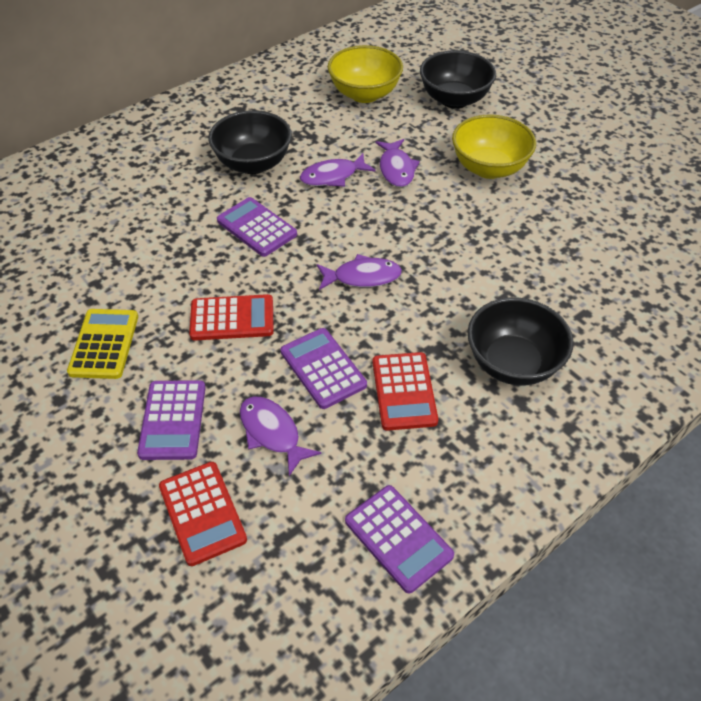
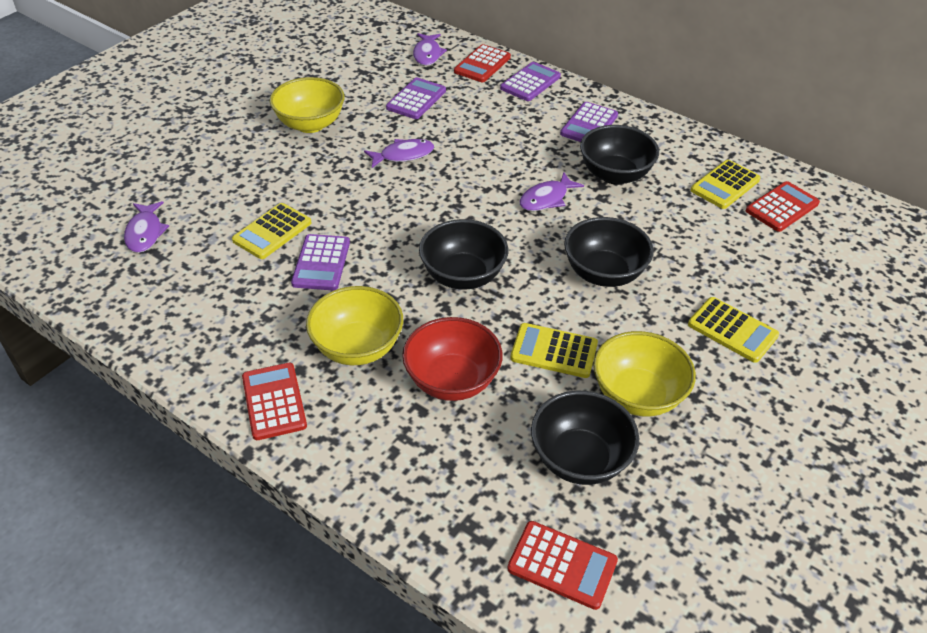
black bowl: [208,110,292,174] [420,50,496,109] [467,298,573,385] = 3 -> [419,219,508,290] [531,391,639,485] [564,217,654,287] [580,125,659,185] = 4
red bowl: none = 0 -> [402,317,503,401] = 1
red calculator: [159,462,247,566] [189,294,274,340] [373,352,438,431] = 3 -> [242,363,307,440] [454,44,511,82] [507,521,618,610] [746,181,820,232] = 4
yellow bowl: [328,45,403,103] [452,115,536,179] = 2 -> [270,77,345,133] [306,286,403,365] [593,331,696,417] = 3
yellow calculator: [67,309,138,379] = 1 -> [232,203,311,259] [510,323,598,378] [688,297,779,363] [691,160,761,209] = 4

